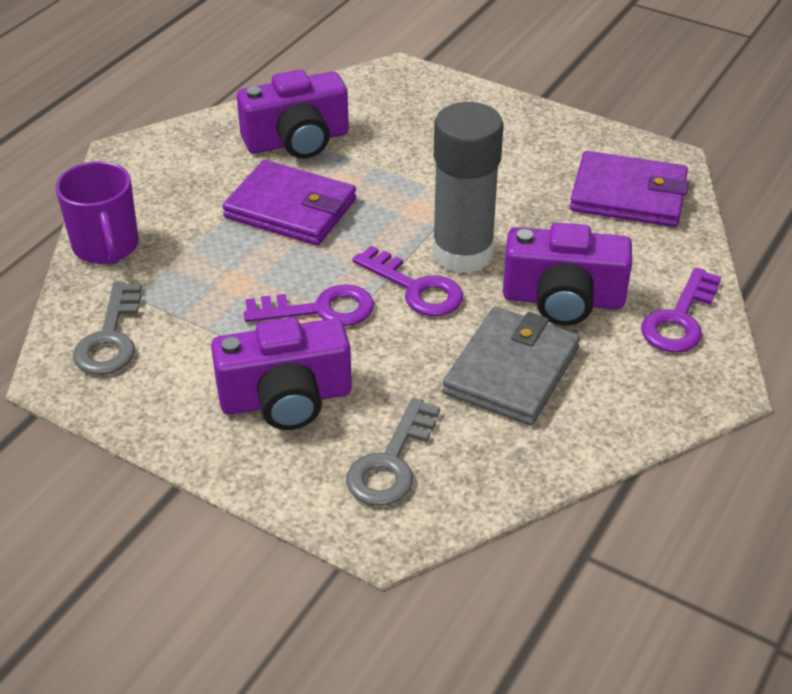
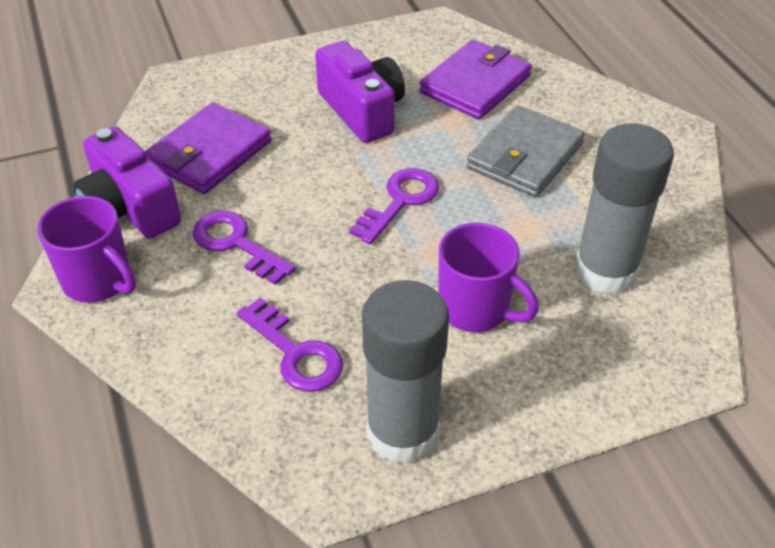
grey glue stick: [433,102,504,274] = 1 -> [362,280,449,464] [574,123,674,294] = 2
grey key: [73,282,142,375] [346,398,440,506] = 2 -> none = 0
purple camera: [211,318,352,430] [237,70,349,159] [503,223,632,326] = 3 -> [73,126,181,239] [315,41,405,143] = 2
purple mug: [55,161,139,264] = 1 -> [37,196,136,303] [439,223,539,332] = 2

